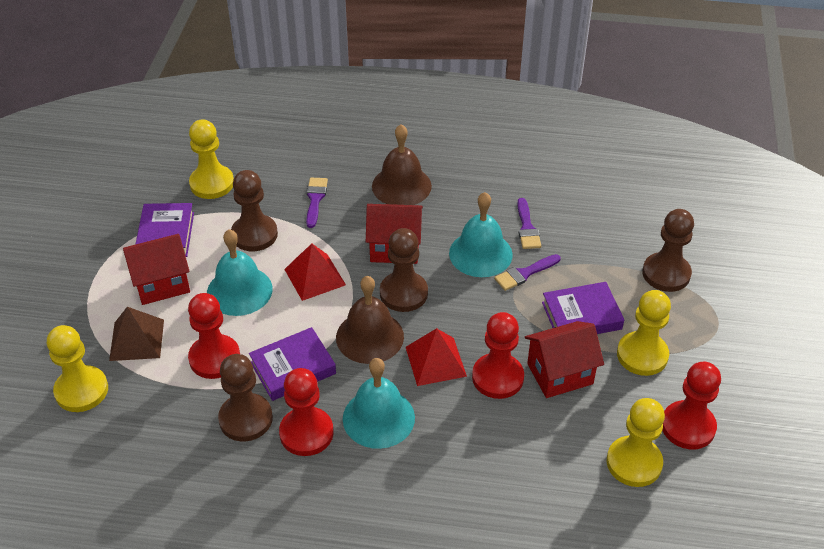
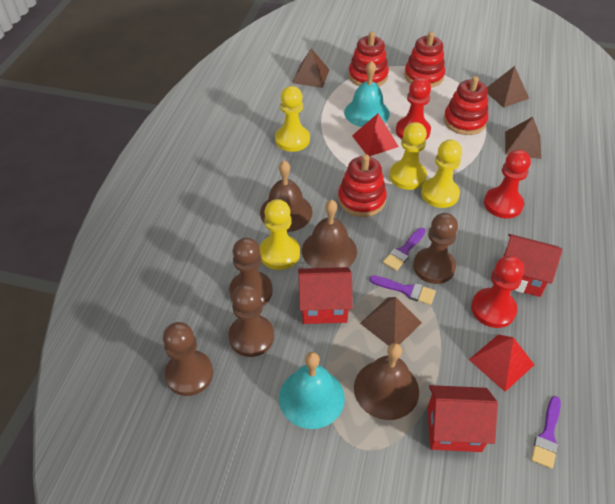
brown bell: [336,276,404,364] [372,124,432,205] = 2 -> [260,160,312,232] [302,200,357,268] [354,343,419,420] = 3
brown pyramid: [109,307,164,361] = 1 -> [292,48,330,88] [360,297,422,346] [487,66,529,108] [505,117,541,159] = 4
purple book: [135,203,194,257] [249,327,336,401] [542,282,624,334] = 3 -> none = 0
red pawn: [188,293,240,379] [279,368,334,456] [472,312,524,399] [662,362,721,449] = 4 -> [396,78,431,140] [471,256,524,328] [484,150,531,218] = 3
red stacking toy: none = 0 -> [338,154,387,217] [348,32,389,86] [404,32,445,87] [444,76,488,135] = 4
turquoise bell: [207,229,273,316] [343,358,415,449] [449,192,513,277] = 3 -> [279,352,345,429] [344,61,390,127] = 2

